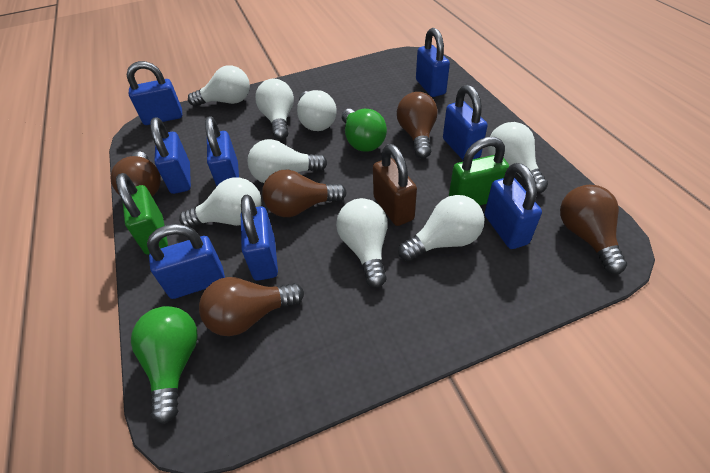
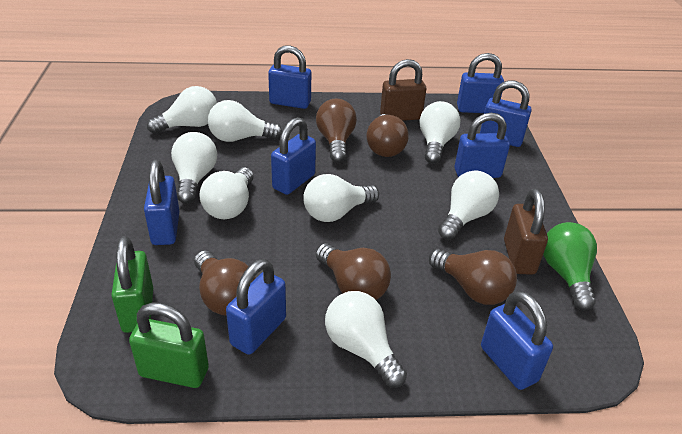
brown padlock: [373,144,417,226] = 1 -> [380,59,426,121] [504,189,548,275] = 2
green light bulb: [131,306,198,424] [342,109,387,152] = 2 -> [543,222,597,311] = 1

